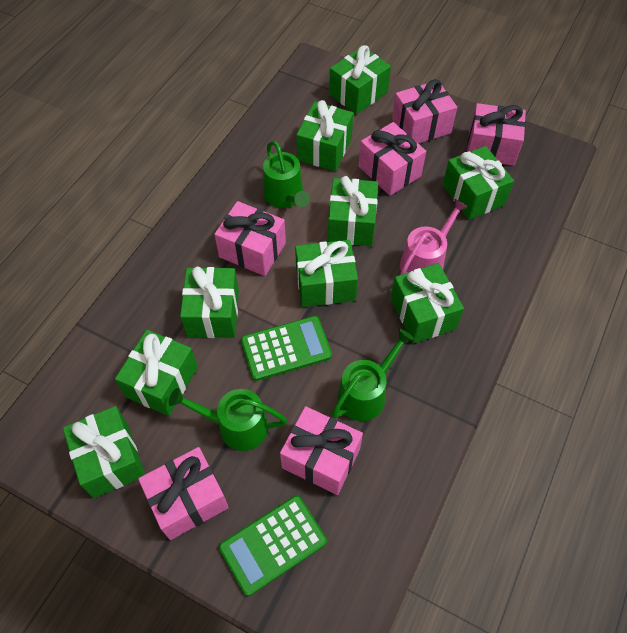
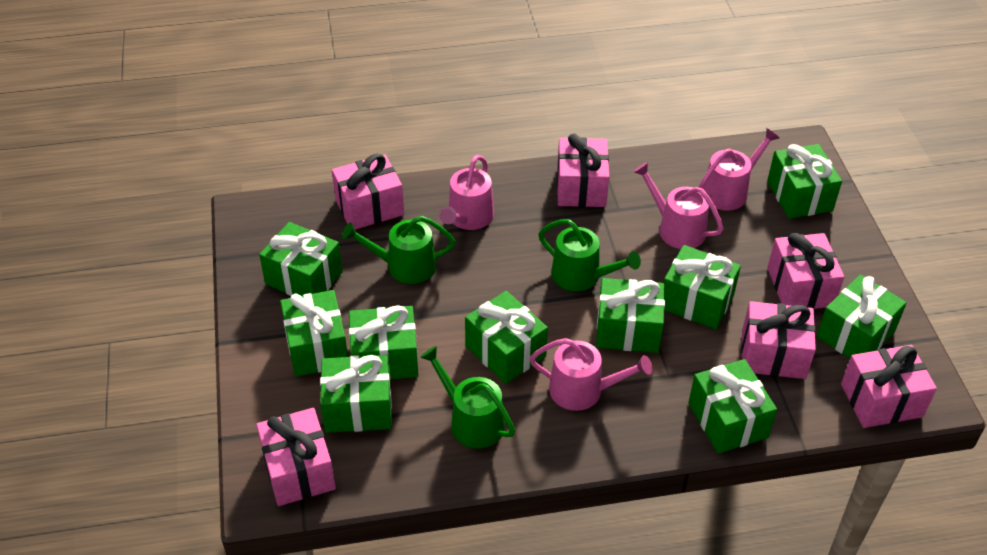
green calculator: [219,495,327,596] [241,316,332,381] = 2 -> none = 0
green gift: [63,406,145,498] [115,330,198,416] [180,267,239,338] [295,240,358,307] [296,100,353,171] [328,176,378,246] [329,45,391,115] [391,263,464,344] [443,146,514,220] = 9 -> [259,222,343,296] [280,290,348,377] [320,355,392,433] [349,305,418,380] [465,291,548,384] [596,278,665,353] [664,245,741,330] [688,359,777,454] [767,144,842,219] [816,275,907,359] = 10
pink watering can: [400,198,468,275] = 1 -> [439,155,494,230] [530,338,652,411] [633,162,723,249] [699,128,779,211] = 4

